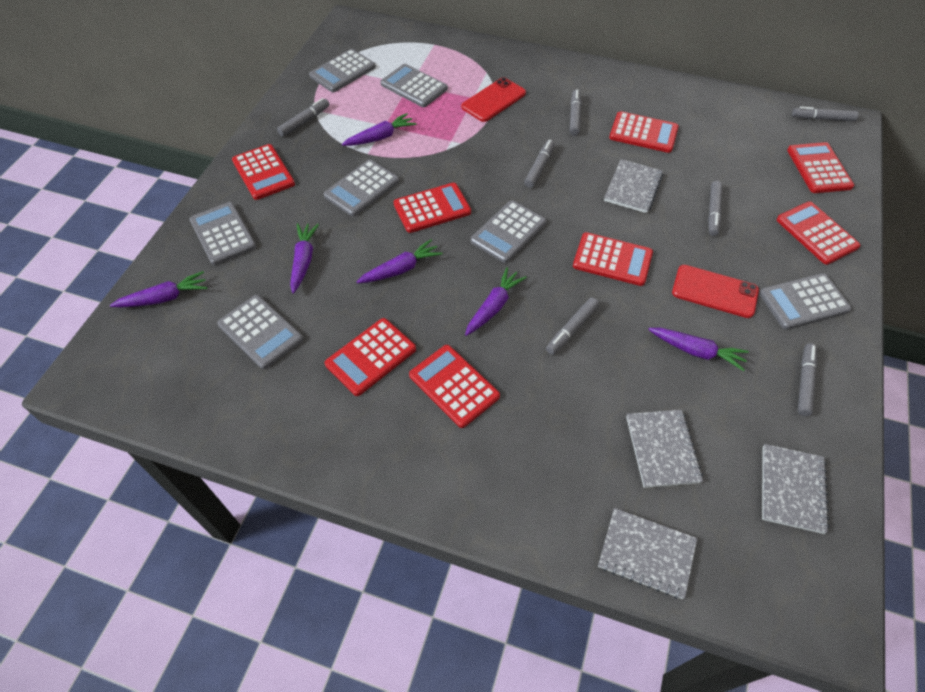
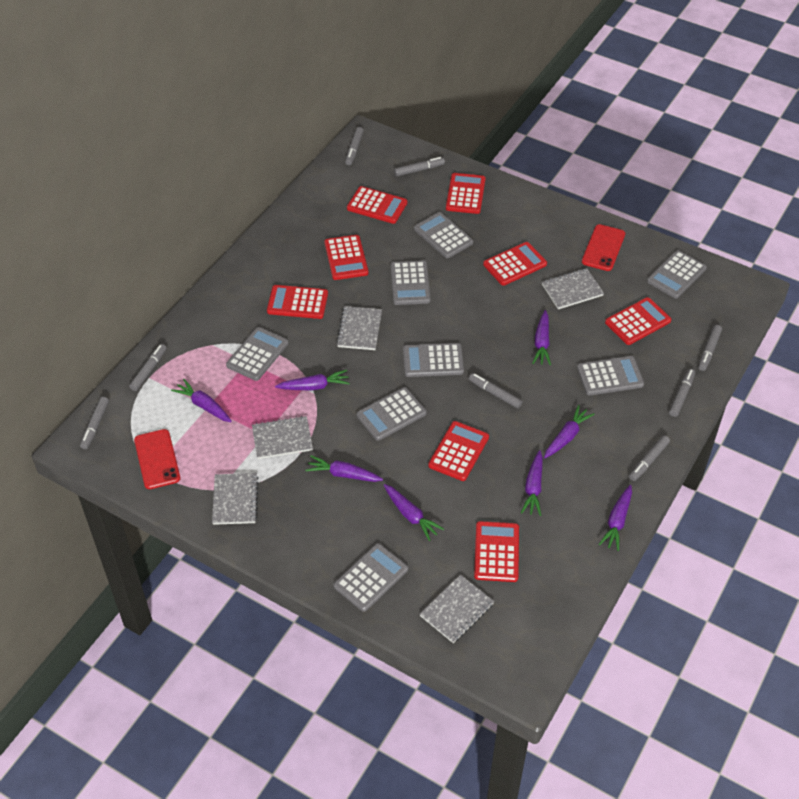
grey calculator: [189,202,256,265] [217,295,303,369] [309,49,376,92] [324,159,399,217] [380,64,448,107] [471,200,546,263] [759,273,851,330] = 7 -> [226,327,288,381] [333,543,408,612] [356,387,427,441] [391,261,431,305] [403,343,464,377] [414,212,473,258] [577,356,644,395] [647,250,707,299] = 8
grey marker: [277,98,329,137] [524,140,555,188] [546,297,599,355] [570,89,581,136] [708,181,722,236] [792,107,859,121] [798,343,817,416] = 7 -> [80,397,109,449] [129,344,167,391] [345,127,364,165] [394,157,445,176] [469,373,523,409] [629,435,670,481] [669,369,695,417] [698,325,722,371] = 8
grey notebook: [598,508,697,599] [604,159,663,213] [626,410,703,488] [762,444,829,534] = 4 -> [212,473,259,525] [252,416,313,459] [336,306,382,350] [420,575,494,643] [542,268,604,309] = 5
purple carrot: [110,271,207,308] [290,223,319,293] [342,113,416,146] [357,239,443,283] [465,267,527,336] [648,328,749,371] = 6 -> [171,379,232,422] [275,370,350,390] [305,455,383,482] [384,484,444,541] [521,450,543,516] [532,310,551,365] [544,405,595,458] [599,485,632,551] = 8

